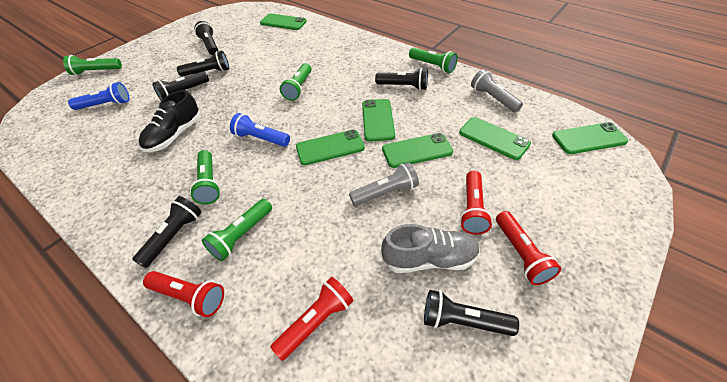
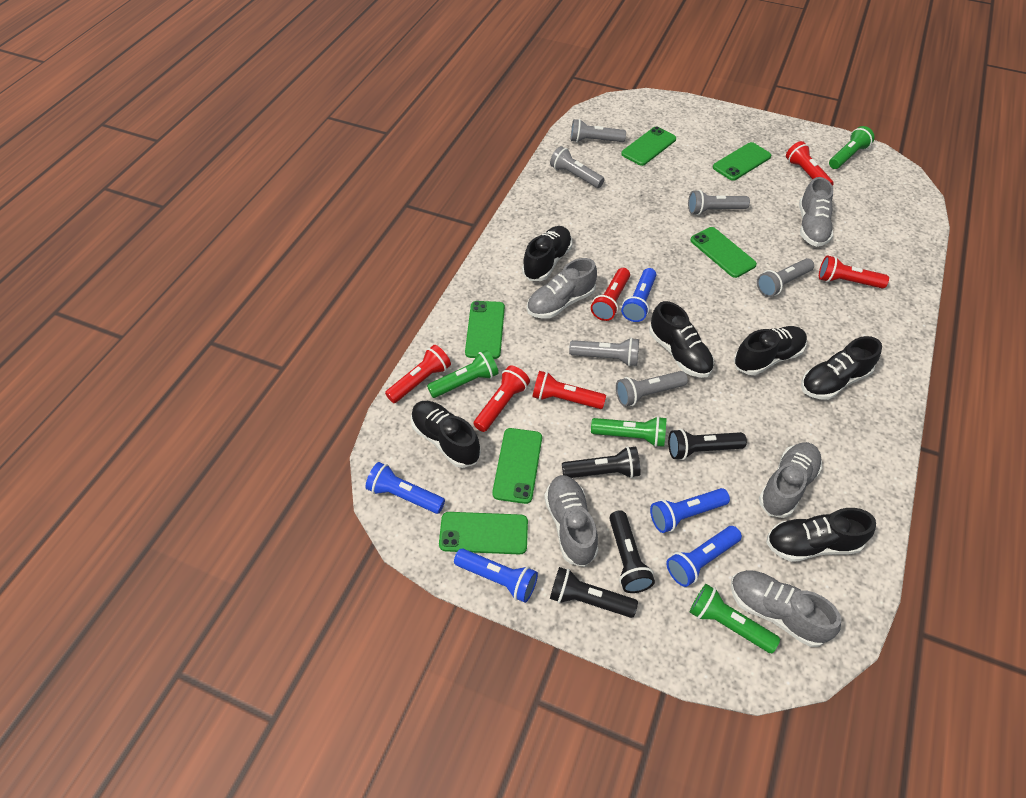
black flashlight: [132,196,202,268] [152,71,209,101] [177,51,229,77] [194,21,219,55] [375,68,428,90] [424,290,519,336] = 6 -> [550,567,638,618] [562,446,640,478] [609,510,655,593] [668,429,747,460] = 4
black shoe: [139,90,201,152] = 1 -> [411,401,481,468] [522,226,572,281] [649,301,714,378] [734,326,807,375] [766,508,876,562] [801,336,882,400] = 6
blue flashlight: [68,82,129,110] [230,113,290,147] = 2 -> [365,462,445,514] [454,549,538,603] [621,268,657,322] [650,488,730,533] [666,526,742,587] = 5
green flashlight: [63,55,122,75] [190,150,221,205] [202,199,272,261] [280,63,311,101] [409,48,458,73] = 5 -> [427,350,499,398] [591,416,666,447] [690,584,780,653] [829,126,875,169] = 4
grey flashlight: [349,162,419,206] [471,69,523,112] = 2 -> [550,146,605,188] [569,337,639,366] [571,119,626,143] [616,371,688,407] [688,190,750,215] [757,258,814,297] = 6
grey shoe: [381,224,480,273] = 1 -> [527,258,597,319] [544,475,598,567] [731,570,841,647] [759,442,822,518] [799,177,833,247] = 5
red flashlight: [143,271,224,317] [270,277,354,361] [460,171,493,235] [496,211,561,285] = 4 -> [385,345,451,403] [473,366,530,432] [532,371,606,409] [591,268,630,321] [786,141,834,186] [819,256,889,289] = 6

